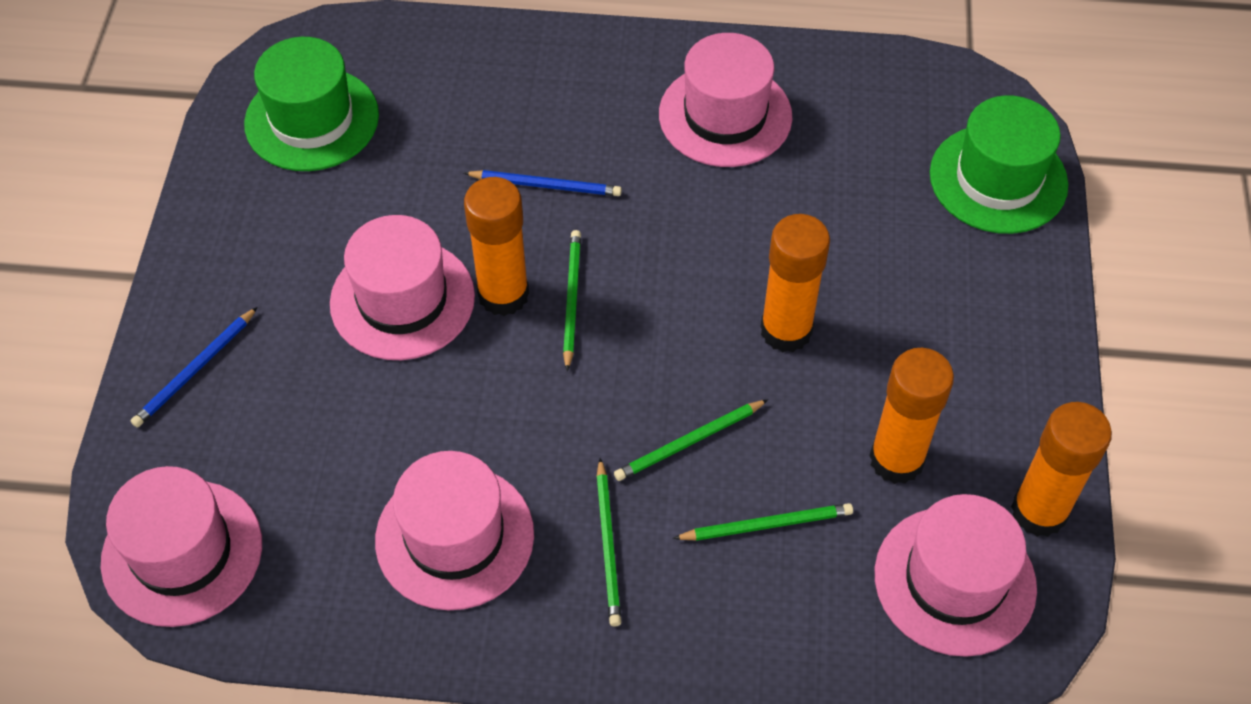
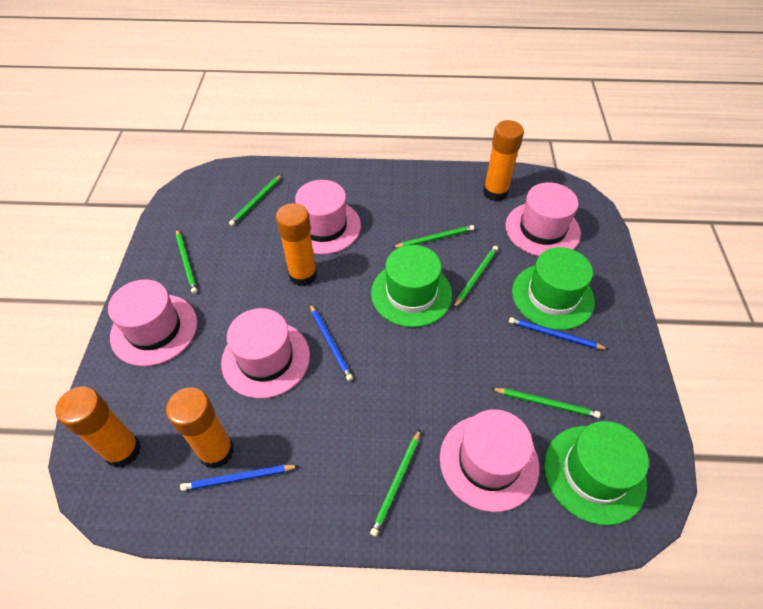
blue pencil: [131,307,257,427] [464,170,622,196] = 2 -> [180,465,298,491] [310,304,353,381] [509,317,609,350] = 3
green hat: [244,37,379,171] [930,95,1068,234] = 2 -> [371,245,452,327] [512,247,595,330] [544,421,649,525] = 3
green pencil: [563,230,581,371] [596,458,621,626] [614,399,768,481] [673,503,853,541] = 4 -> [176,229,197,294] [229,175,282,226] [370,429,421,537] [392,225,474,248] [454,246,498,308] [491,388,600,418] = 6

